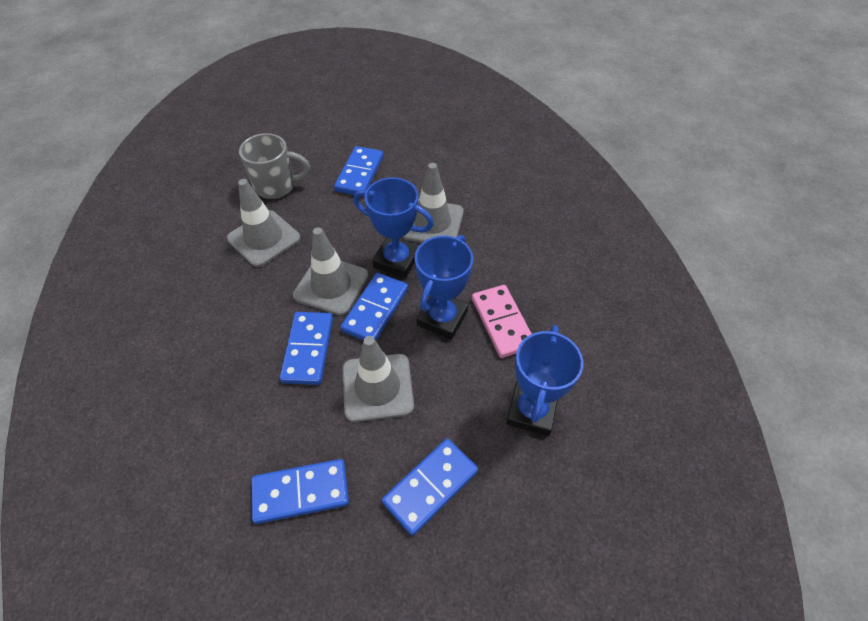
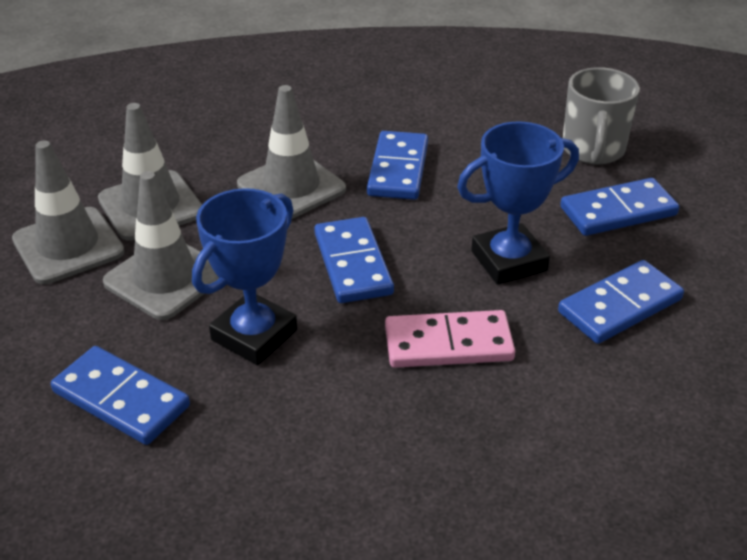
blue trophy: [353,177,434,278] [415,235,473,340] [506,325,583,436] = 3 -> [192,188,297,365] [457,121,579,285] = 2

